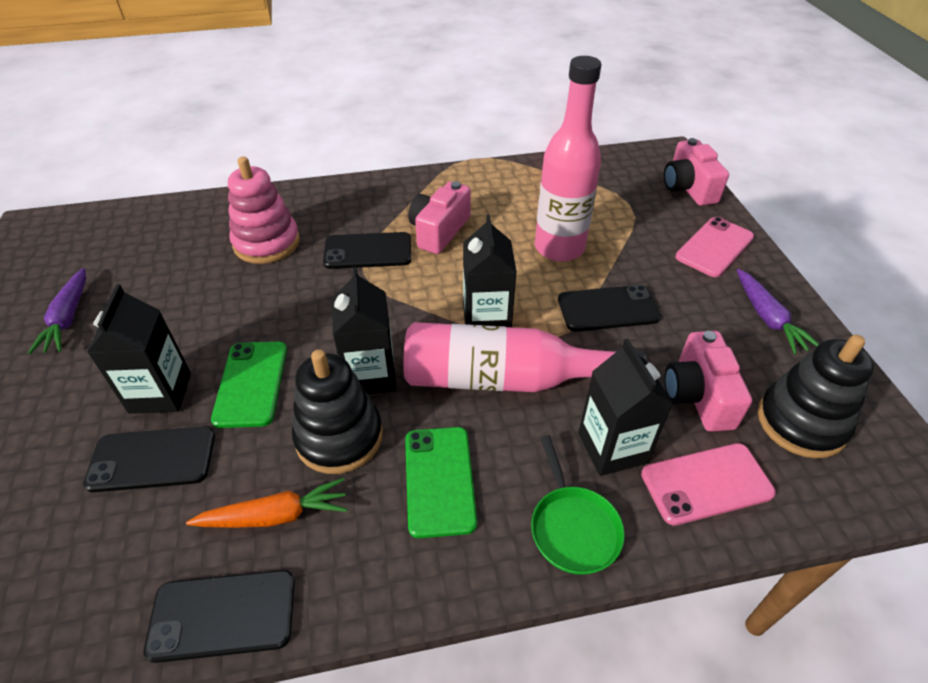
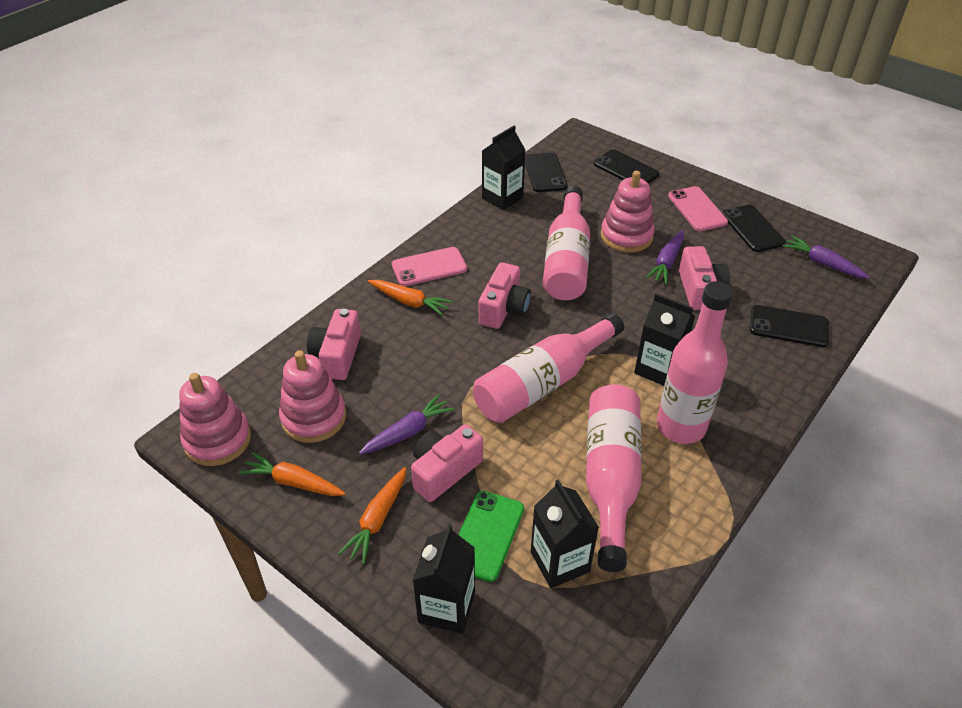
black stacking toy: [292,349,383,474] [758,335,874,458] = 2 -> none = 0
green pan: [531,436,625,575] = 1 -> none = 0
green phone: [211,342,287,428] [405,427,477,538] = 2 -> [458,491,524,582] = 1
orange carrot: [186,478,348,528] = 1 -> [239,452,346,496] [338,467,406,564] [368,280,453,316] = 3
pink bottle: [403,322,646,392] [535,56,602,262] = 2 -> [473,313,624,423] [543,186,590,301] [586,384,642,572] [657,281,733,444] = 4
pink camera: [408,181,471,254] [664,138,729,206] [664,331,752,432] = 3 -> [307,309,361,380] [411,424,483,502] [478,262,531,329] [679,246,730,310] = 4
pink stacking toy: [228,157,300,264] = 1 -> [179,373,251,466] [279,350,346,443] [601,171,655,253] = 3
purple carrot: [28,268,86,354] [737,269,819,354] = 2 -> [359,394,454,454] [645,230,684,284] [782,235,870,279] = 3

